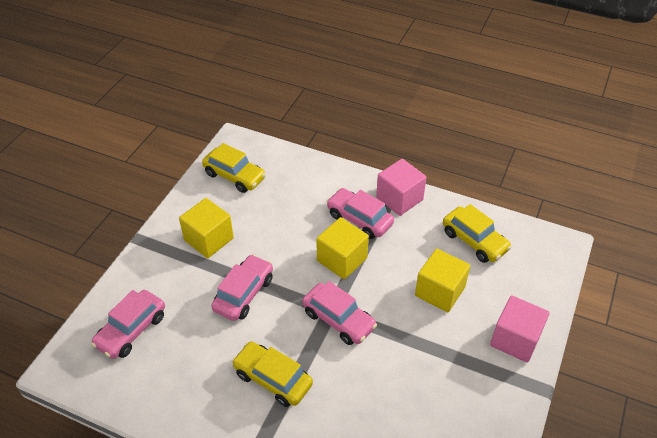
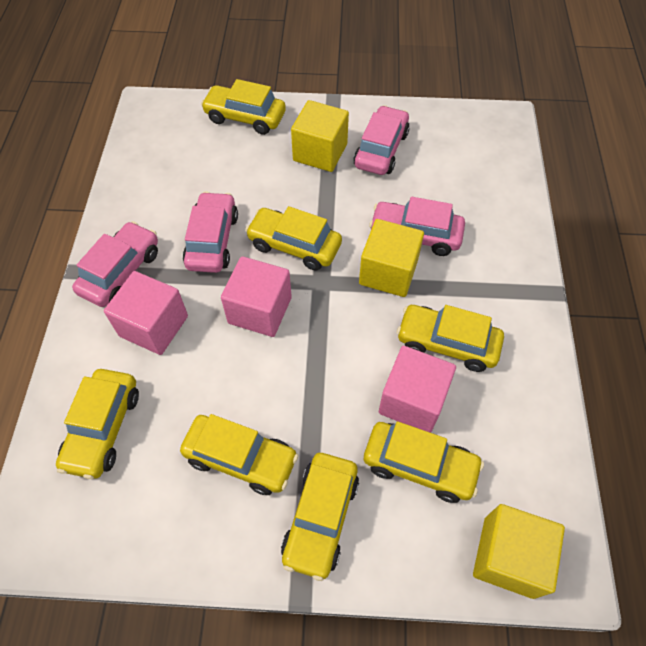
pink cube: [376,159,427,216] [490,295,550,363] = 2 -> [104,271,188,355] [221,256,292,337] [379,346,456,433] = 3
yellow car: [202,143,266,193] [232,341,313,407] [443,204,512,263] = 3 -> [56,369,139,479] [180,414,299,495] [201,79,286,135] [245,206,342,271] [281,453,359,581] [364,421,484,503] [397,305,504,372] = 7

